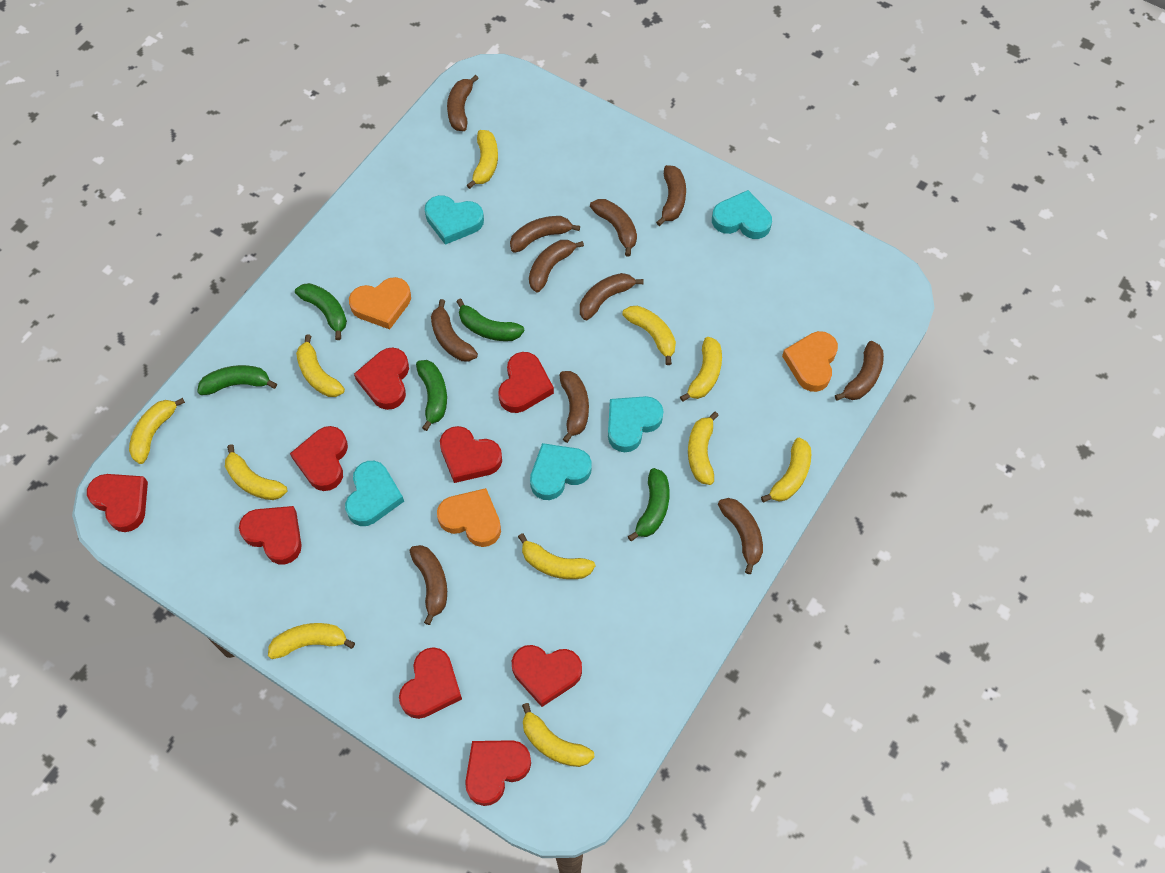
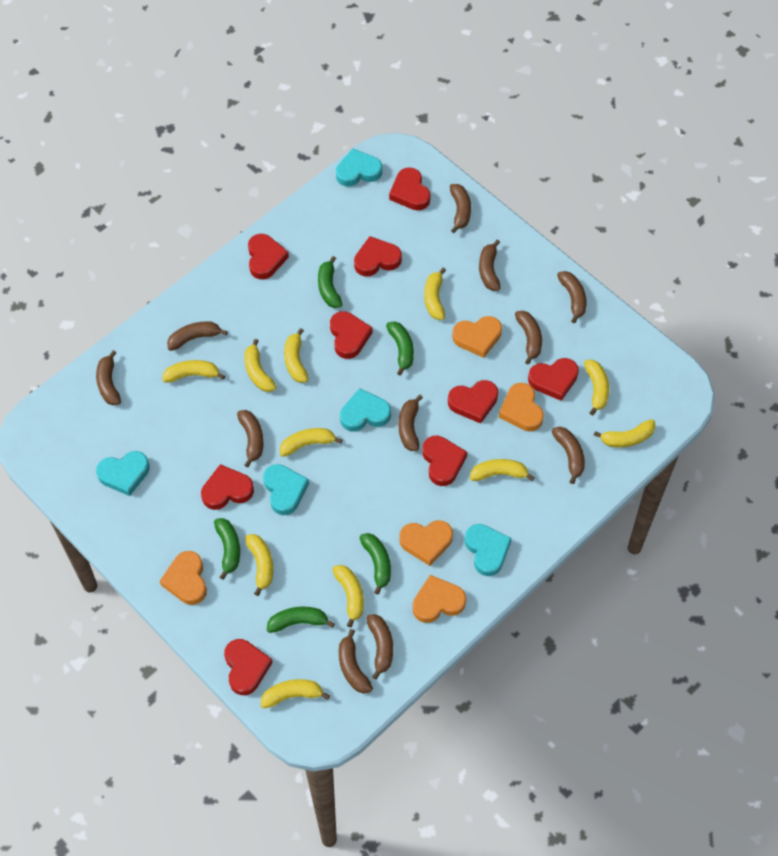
orange heart: [349,277,411,329] [437,488,501,547] [782,331,838,392] = 3 -> [160,551,207,605] [399,520,453,566] [412,575,466,623] [452,316,502,358] [499,383,544,432] = 5

